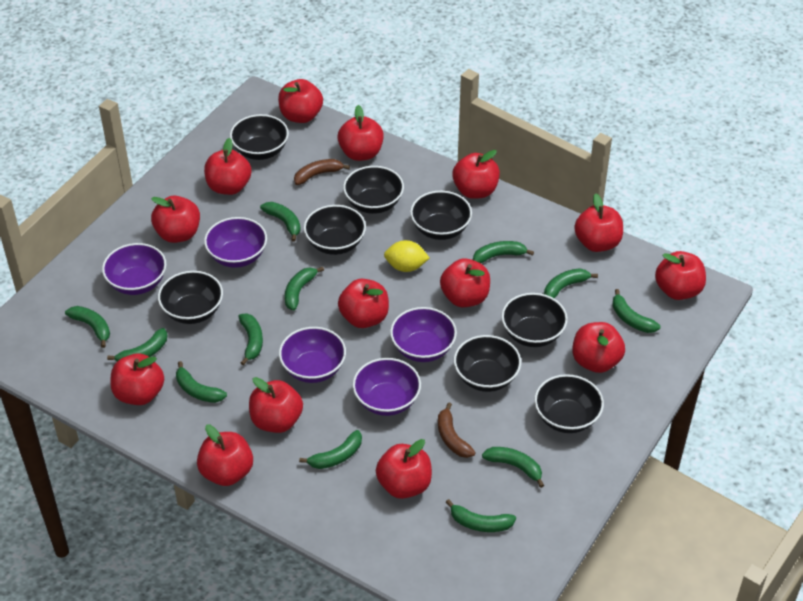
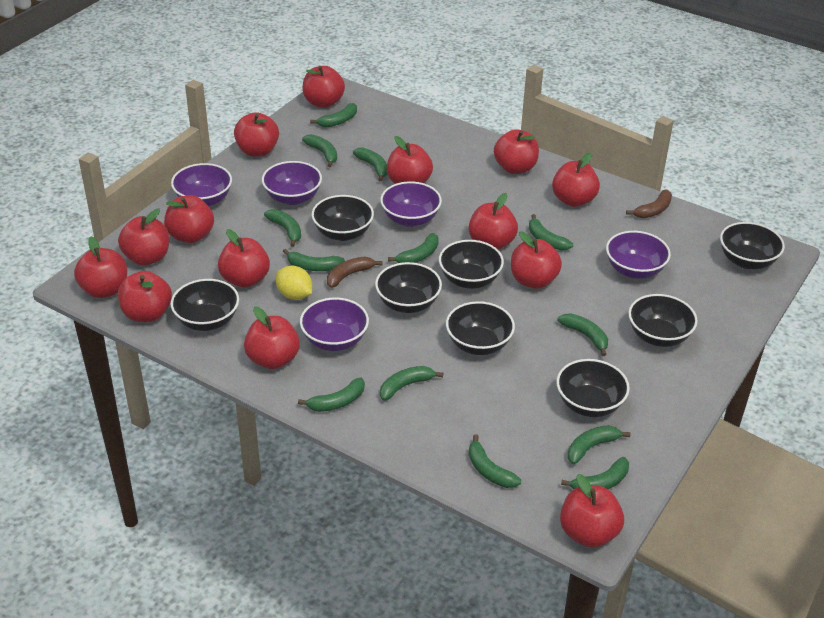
green banana: [65,306,110,348] [107,328,167,361] [176,361,227,403] [238,313,263,365] [260,202,301,242] [285,266,324,311] [299,430,362,469] [446,499,516,532] [473,241,534,263] [482,447,544,488] [544,268,598,298] [613,289,660,333] = 12 -> [264,209,301,247] [283,249,345,271] [298,377,365,412] [302,134,337,167] [310,103,357,127] [353,147,387,182] [380,366,443,401] [388,233,439,263] [468,434,521,488] [529,214,573,251] [558,313,608,356] [561,457,629,490] [568,425,631,464] = 13

